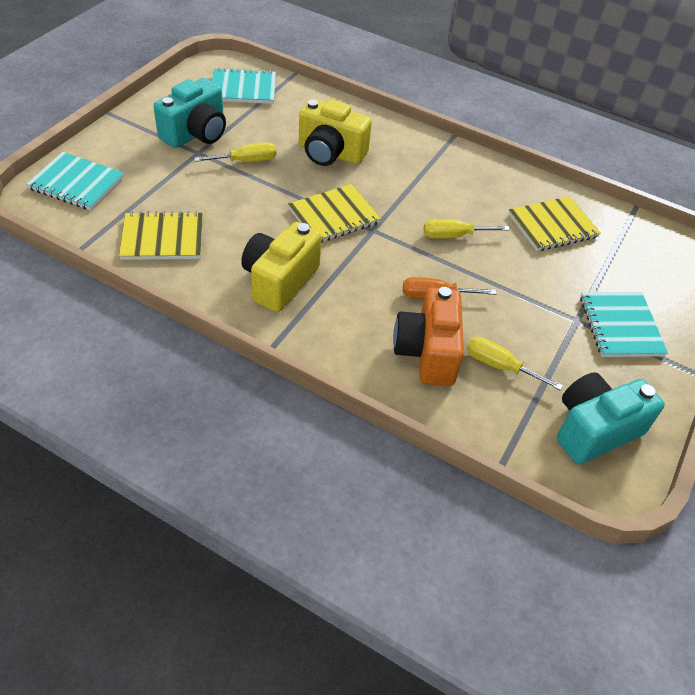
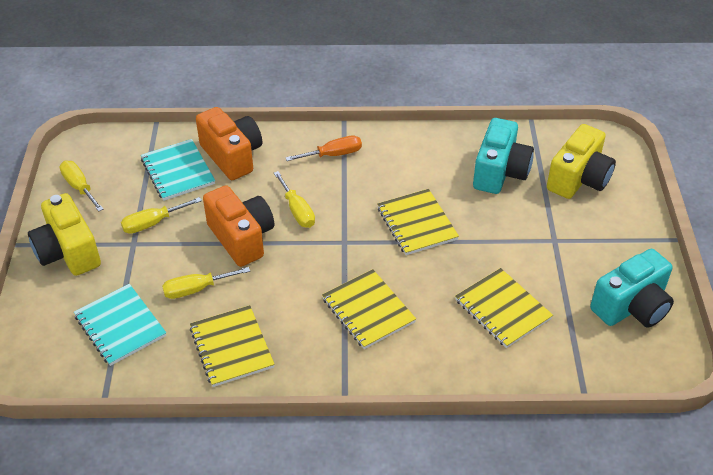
orange camera: [393,287,464,386] = 1 -> [196,107,262,180] [203,185,274,267] = 2
turquoise notebook: [26,152,124,210] [212,68,276,104] [580,292,668,357] = 3 -> [74,284,166,366] [141,139,215,201] = 2
yellow notebook: [119,211,203,260] [288,184,381,243] [508,196,601,251] = 3 -> [190,305,275,387] [322,269,416,349] [377,189,459,255] [455,268,553,348] = 4
yellow screwdriver: [194,142,276,162] [424,219,510,239] [467,337,563,391] = 3 -> [60,161,103,211] [121,197,202,234] [162,267,250,299] [274,171,315,228] = 4

